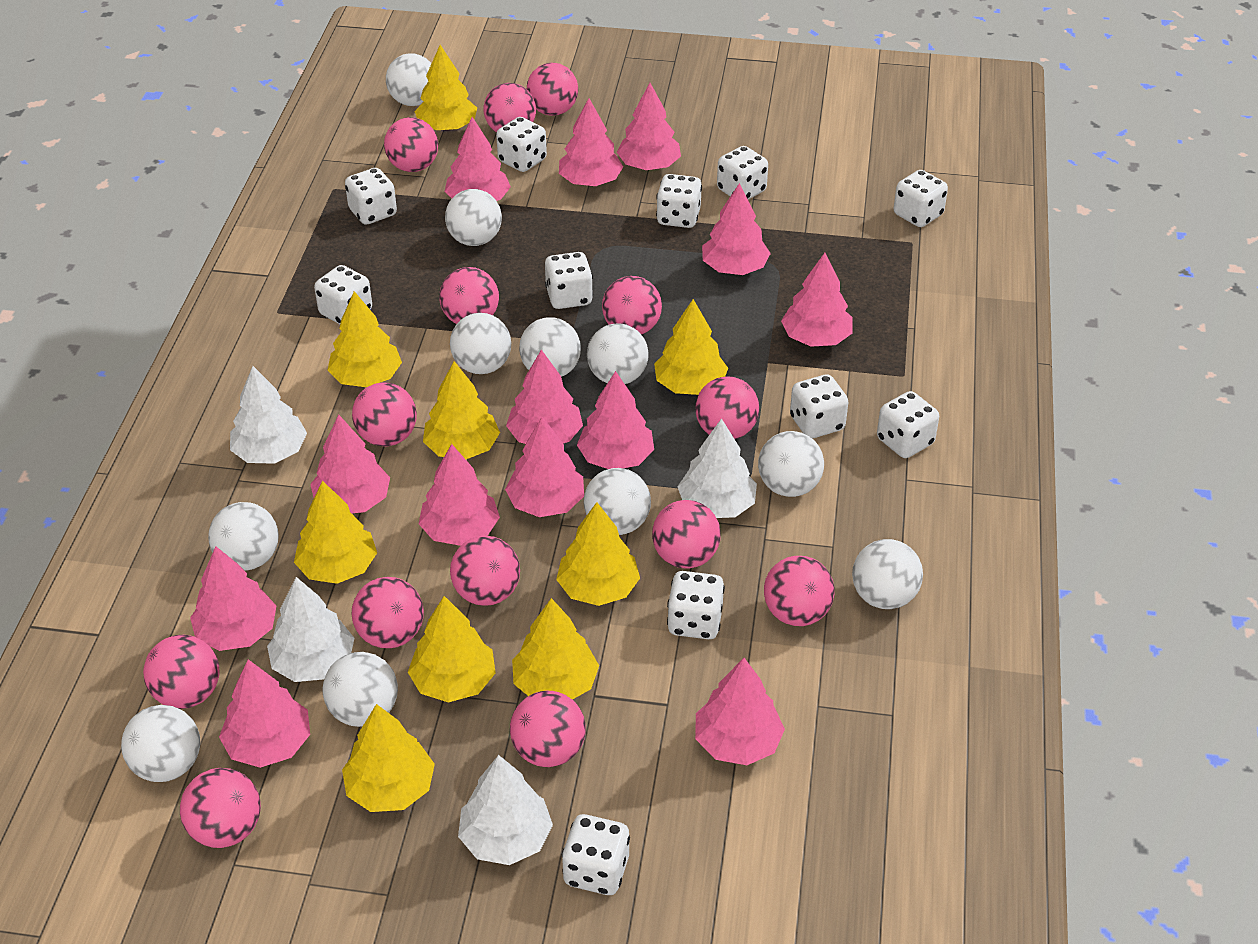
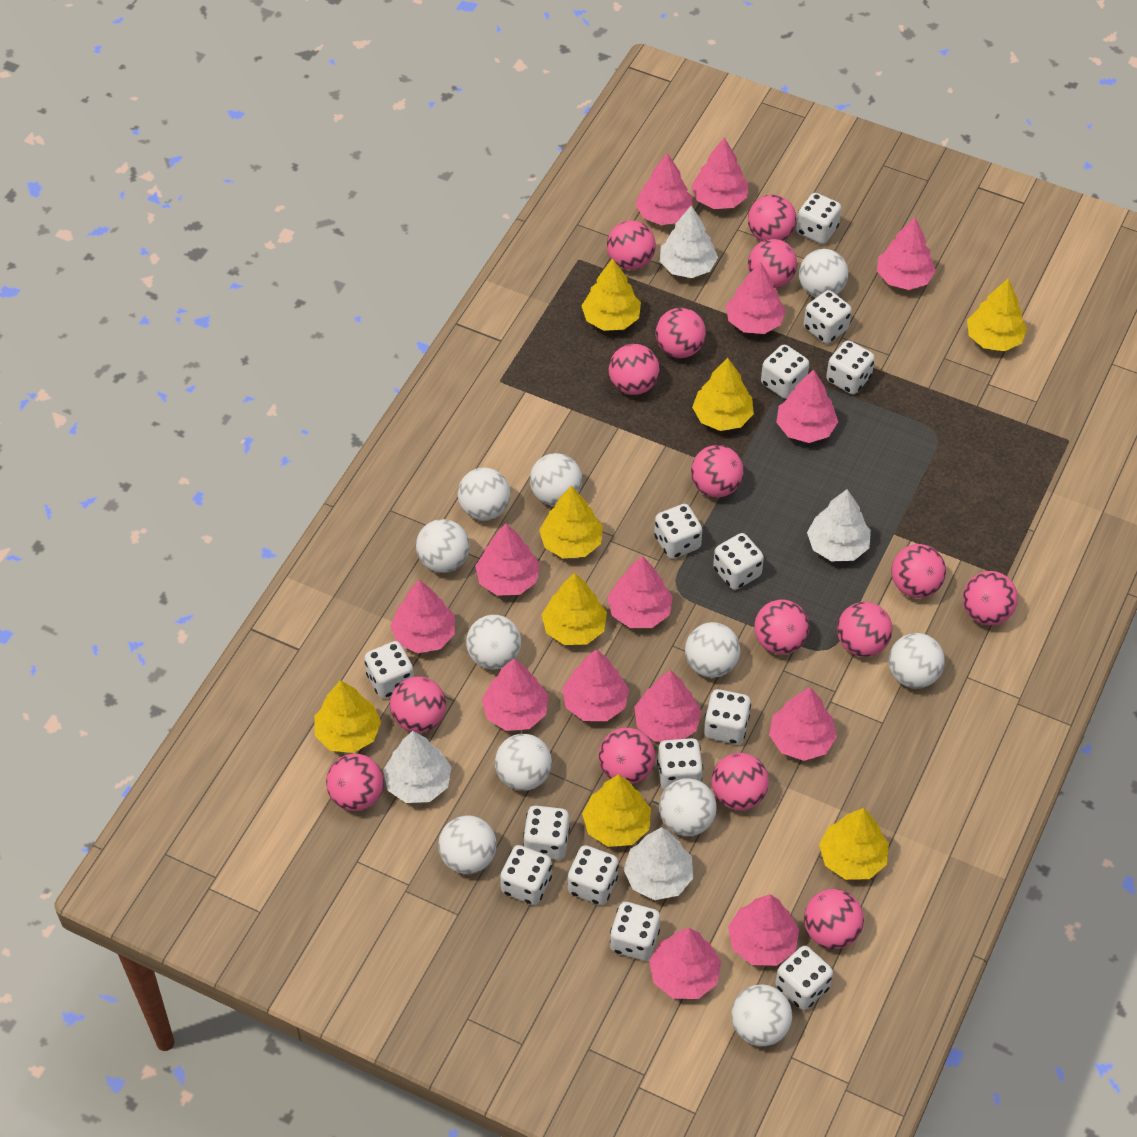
pink ball: [143,635,220,709] [180,768,261,848] [352,382,417,446] [352,577,424,648] [384,117,438,172] [439,267,499,324] [450,536,520,606] [483,83,536,132] [510,691,586,767] [527,63,578,116] [602,276,662,334] [652,500,721,569] [695,376,759,439] [764,556,834,626] = 14 -> [326,753,384,811] [390,676,446,733] [598,728,655,784] [607,220,656,270] [609,344,659,395] [655,308,706,358] [691,445,744,497] [711,753,769,810] [748,195,796,241] [748,239,797,288] [754,600,809,654] [804,889,864,949] [837,602,892,657] [891,544,946,598] [963,571,1018,625] = 15
pink tree: [190,546,276,651] [219,659,310,768] [310,415,390,513] [419,444,500,546] [445,117,511,201] [505,417,584,517] [506,350,583,444] [559,98,623,186] [577,371,654,469] [617,83,681,170] [695,658,785,765] [702,183,771,275] [781,253,853,347] = 13 -> [390,580,455,653] [475,523,540,596] [482,658,548,731] [562,649,629,721] [608,556,673,628] [634,670,702,742] [635,153,693,225] [649,928,721,999] [691,138,748,209] [726,261,786,334] [728,894,799,966] [769,687,837,761] [776,369,838,443] [877,217,936,290] = 14
white dice: [314,265,372,324] [345,168,397,225] [496,117,547,172] [545,252,593,309] [562,814,630,895] [656,174,702,228] [667,571,725,639] [717,146,768,199] [790,374,848,439] [877,391,939,458] [894,170,948,227] = 11 -> [364,641,414,698] [500,845,552,905] [523,805,570,860] [567,845,619,905] [610,902,660,961] [654,504,702,559] [657,738,703,790] [704,689,751,744] [713,533,764,590] [761,345,809,399] [775,946,833,1010] [796,193,841,244] [804,290,852,344] [826,340,875,394] = 14
yellow tree: [294,481,377,584] [327,291,402,387] [342,704,435,812] [408,596,496,702] [414,45,477,131] [423,361,500,459] [512,598,599,700] [556,502,640,606] [654,299,728,395] = 9 -> [315,680,381,753] [539,486,603,558] [541,573,607,645] [581,259,641,331] [582,774,651,847] [692,358,754,431] [819,808,889,880] [967,279,1027,351] = 8

